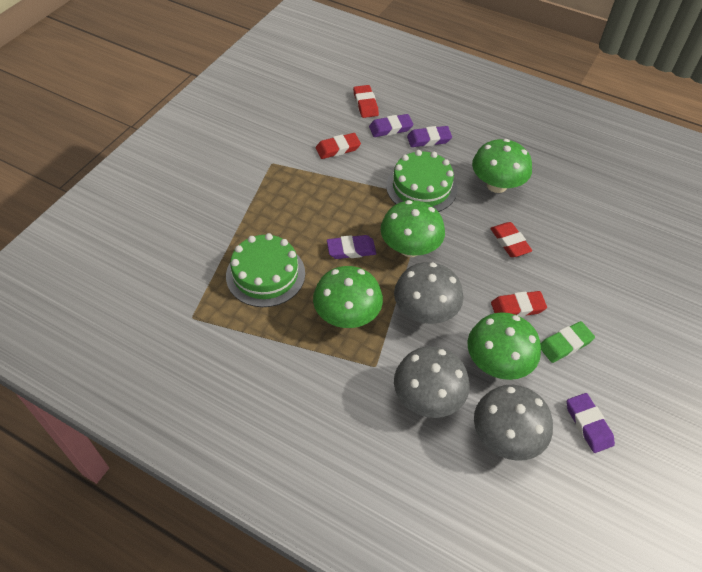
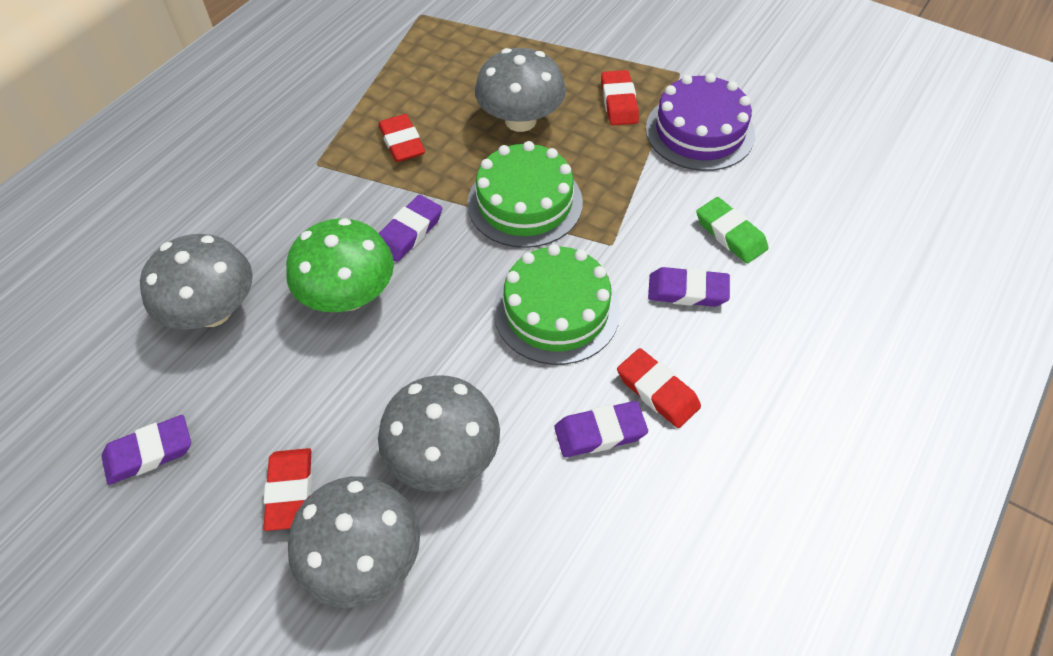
green mushroom: [313,266,383,328] [381,200,445,257] [468,312,541,380] [472,139,532,193] = 4 -> [286,218,394,312] = 1
grey mushroom: [394,262,463,324] [394,346,470,418] [474,385,553,461] = 3 -> [140,234,253,330] [288,476,420,608] [378,375,500,492] [475,48,566,132] = 4
purple cake: none = 0 -> [646,73,755,171] = 1

